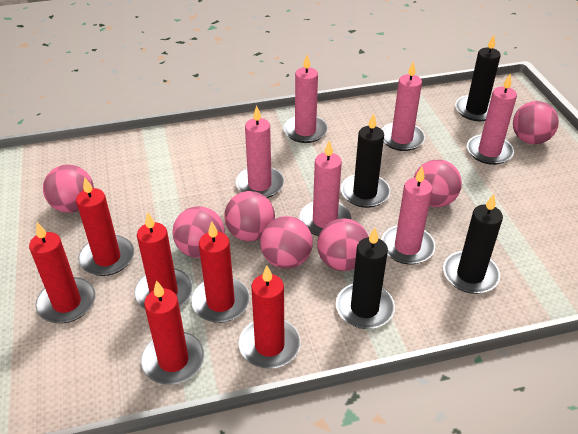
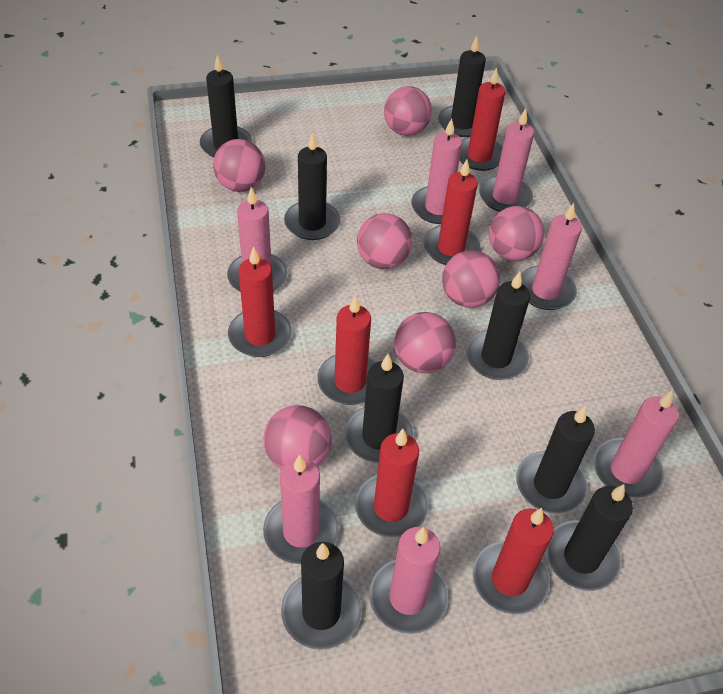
black candle: [336,228,395,329] [341,113,390,208] [443,194,503,294] [455,35,501,121] = 4 -> [200,55,252,157] [281,542,362,650] [284,133,341,240] [345,354,414,463] [438,36,486,137] [465,272,530,380] [516,406,595,514] [546,484,633,591] = 8
pink candle: [235,106,284,198] [283,55,328,143] [299,141,351,236] [381,167,435,264] [382,61,425,151] [467,74,517,165] = 6 -> [227,187,288,292] [263,455,339,564] [369,527,448,634] [411,118,462,224] [479,108,534,212] [521,203,582,310] [593,391,679,499] = 7

